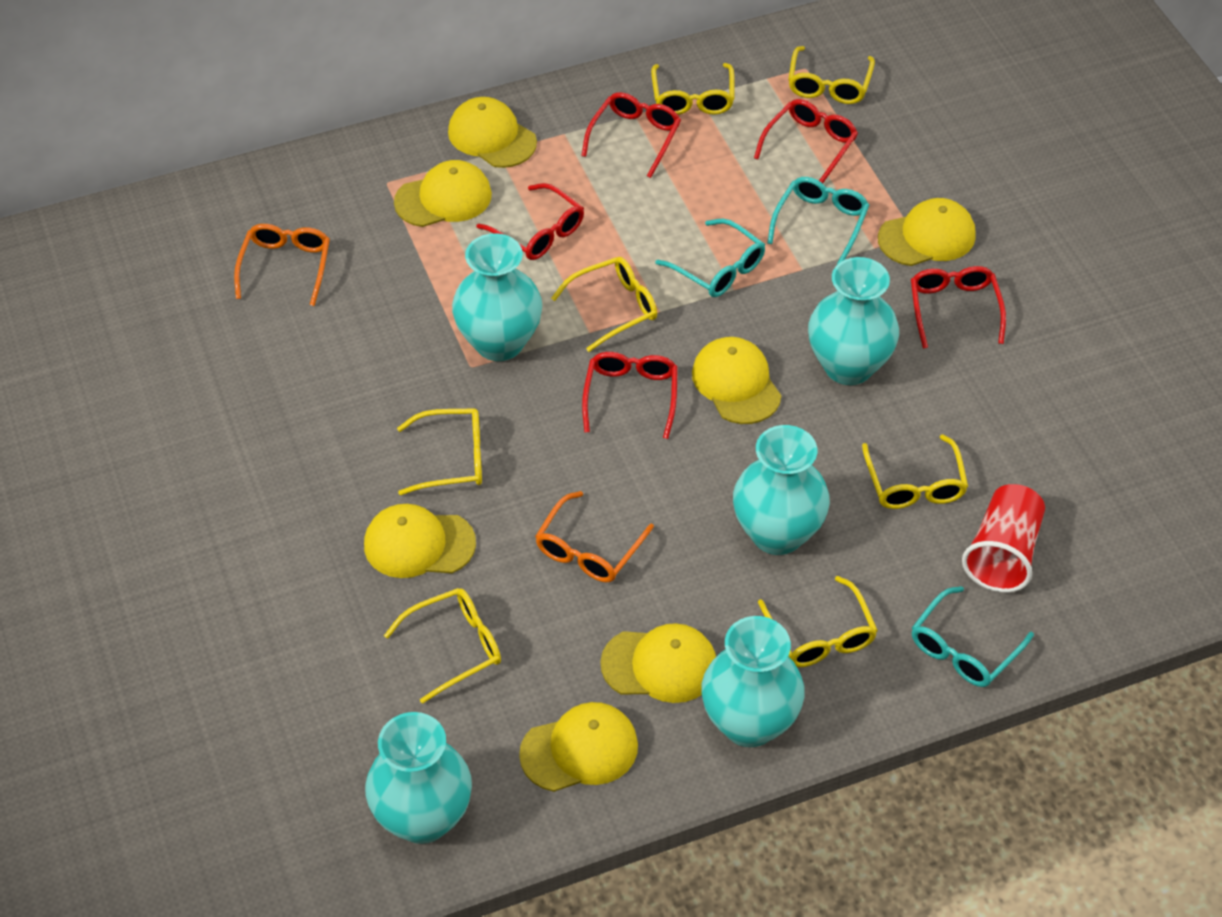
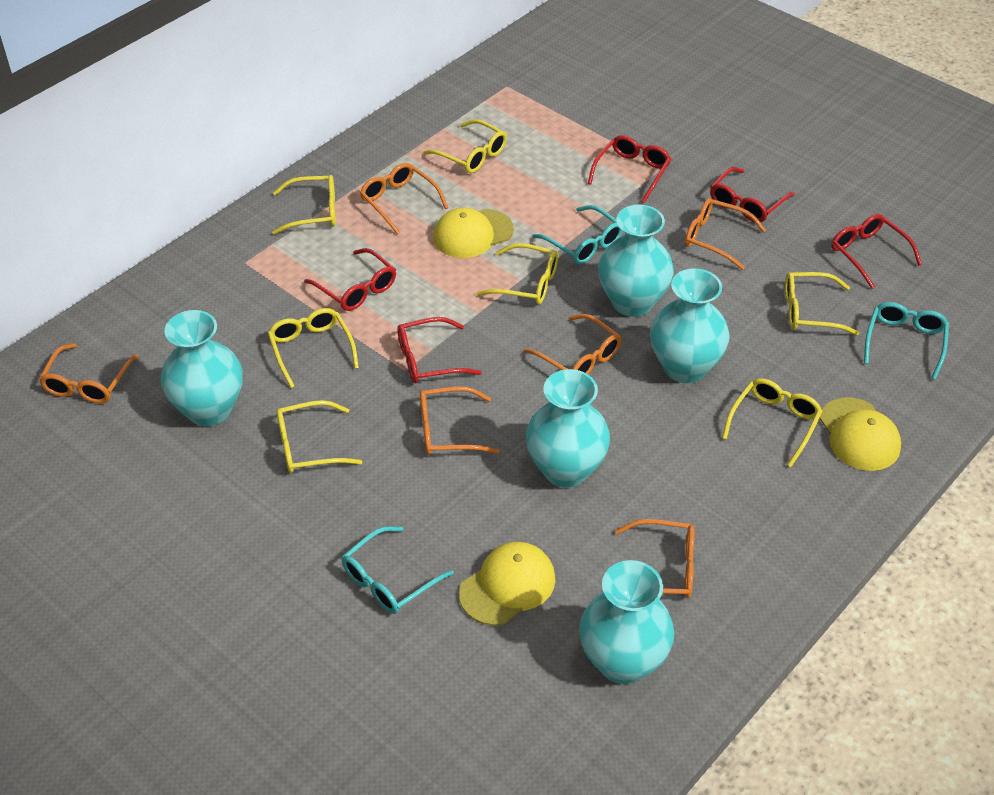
orange glasses: [234,224,330,306] [535,491,654,582] = 2 -> [39,343,138,403] [360,163,448,235] [420,387,499,455] [524,314,621,374] [615,519,695,598] [685,198,766,270] = 6
red cup: [962,484,1045,592] = 1 -> none = 0
yellow cap: [364,504,476,578] [394,160,492,227] [448,97,537,168] [519,702,638,792] [600,623,716,703] [692,337,781,424] [878,198,976,266] = 7 -> [433,208,514,258] [459,542,556,626] [819,397,901,471] = 3

